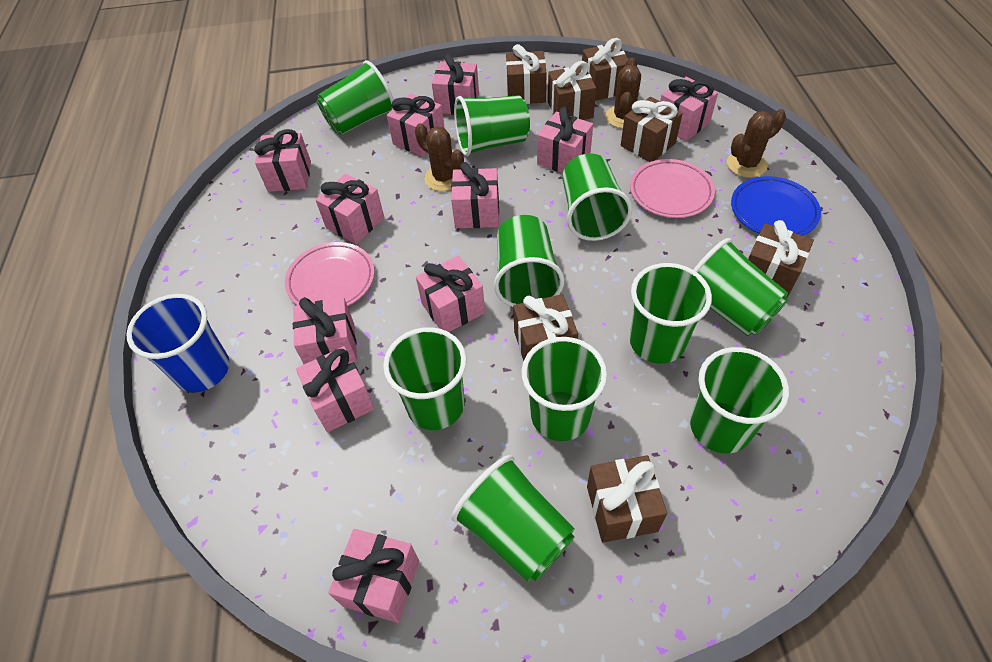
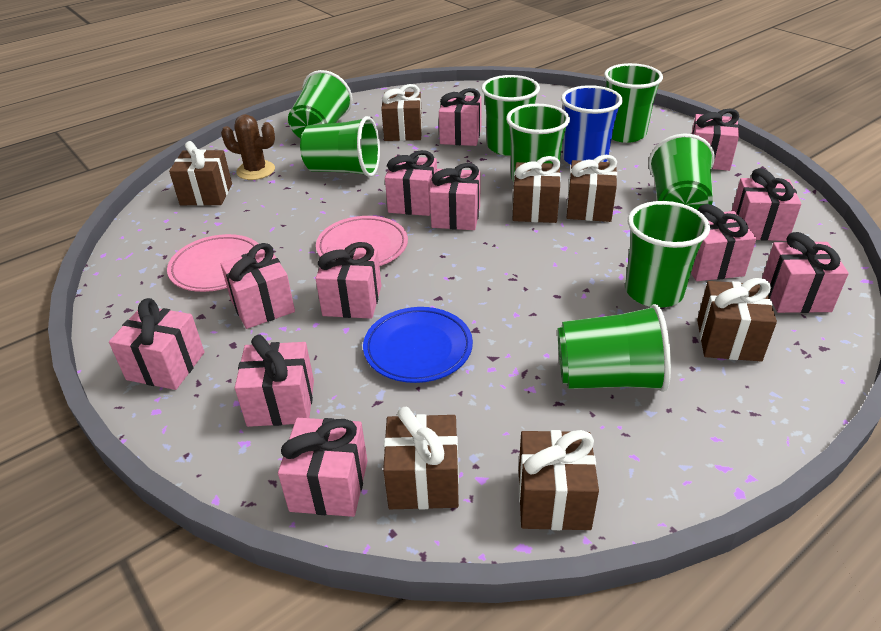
brown cactus: [415,123,464,191] [606,57,641,129] [727,109,786,178] = 3 -> [221,114,275,180] = 1
green cup: [317,60,394,135] [383,327,467,430] [451,455,575,582] [454,95,530,156] [494,215,564,307] [521,337,607,441] [562,153,632,241] [630,263,712,364] [690,347,789,454] [693,238,788,336] = 10 -> [288,70,352,139] [300,116,380,177] [481,75,540,156] [506,104,570,182] [557,304,671,392] [604,63,663,143] [625,201,710,308] [648,134,715,210] = 8
pink gift: [254,129,311,192] [293,297,357,364] [296,346,375,432] [315,174,384,244] [328,529,419,623] [387,93,445,157] [416,256,485,332] [432,54,479,115] [451,162,499,228] [537,107,593,173] [660,77,718,141] = 11 -> [109,298,205,390] [221,243,295,329] [235,334,314,427] [278,418,368,517] [315,242,382,319] [385,150,437,216] [430,163,480,230] [439,88,482,146] [691,204,757,281] [692,108,739,171] [732,168,801,241] [762,232,849,313] = 12

